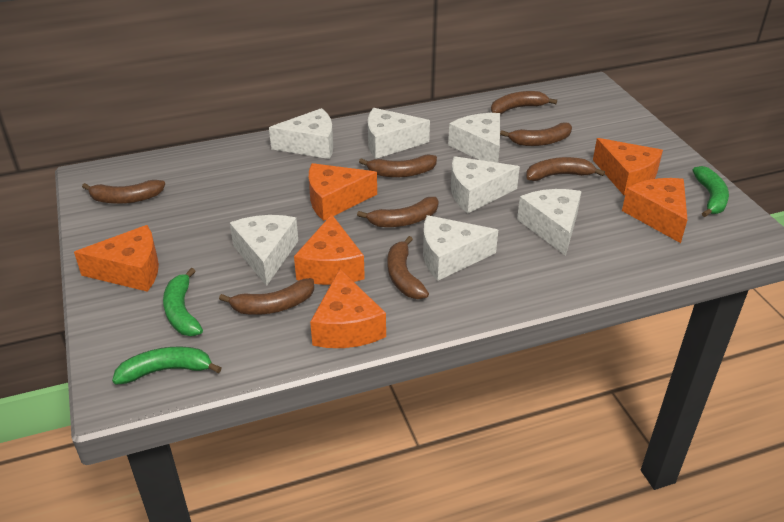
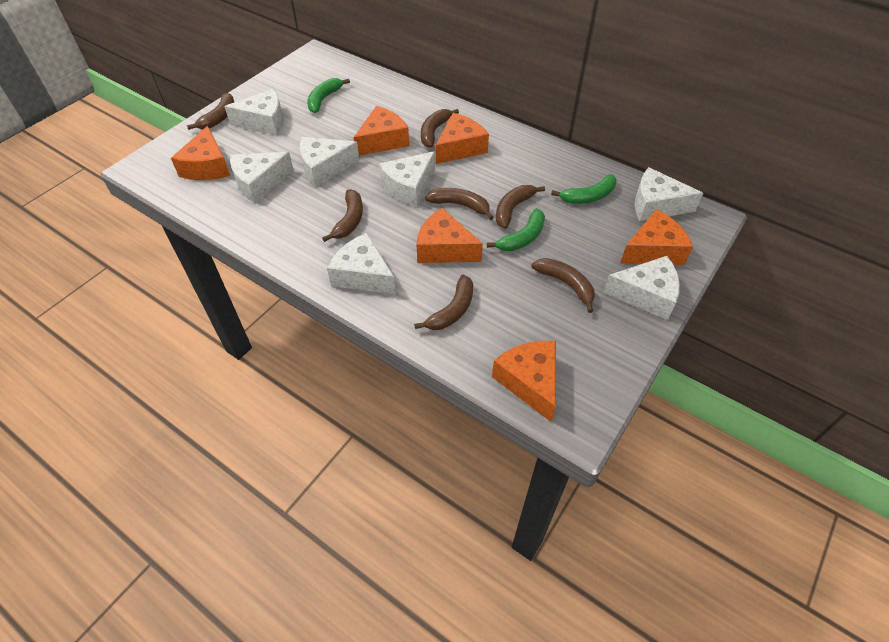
brown banana: [82,180,165,204] [219,278,314,315] [357,197,438,227] [359,154,437,178] [387,236,429,299] [491,91,557,114] [500,122,572,146] [526,157,605,181] = 8 -> [187,93,234,130] [322,190,363,242] [414,275,473,330] [421,109,459,147] [425,188,494,220] [496,185,545,229] [532,258,595,313] = 7

